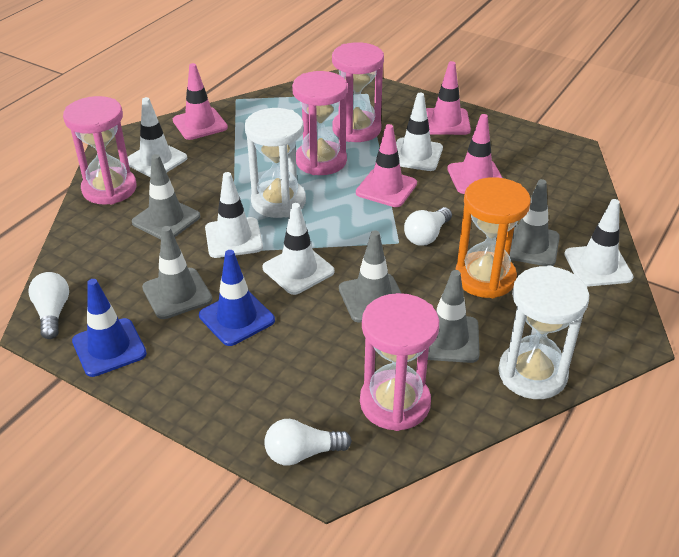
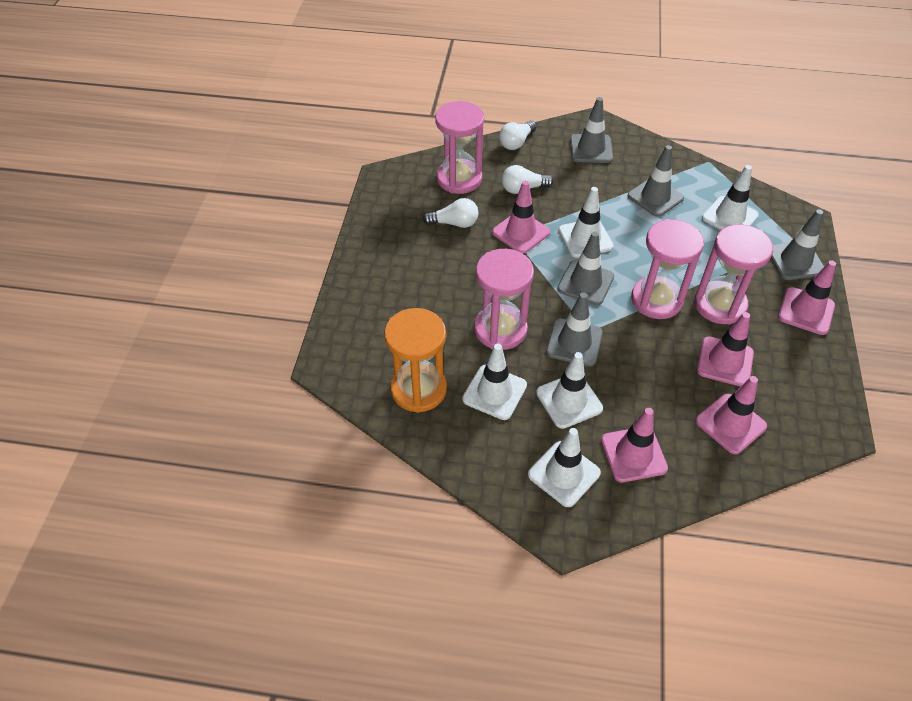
blue traffic cone: [72,279,147,377] [199,250,275,346] = 2 -> none = 0
pink traffic cone: [173,63,228,140] [356,124,417,207] [426,61,471,135] [447,114,502,194] = 4 -> [492,181,550,254] [601,408,668,482] [696,376,767,454] [697,312,754,387] [778,260,836,335] = 5
white hourglass: [245,108,306,218] [498,266,589,399] = 2 -> none = 0

